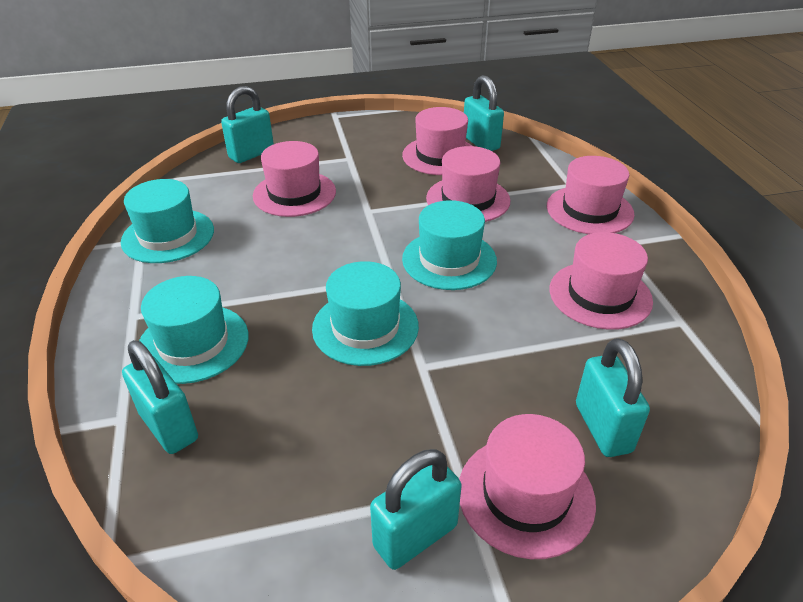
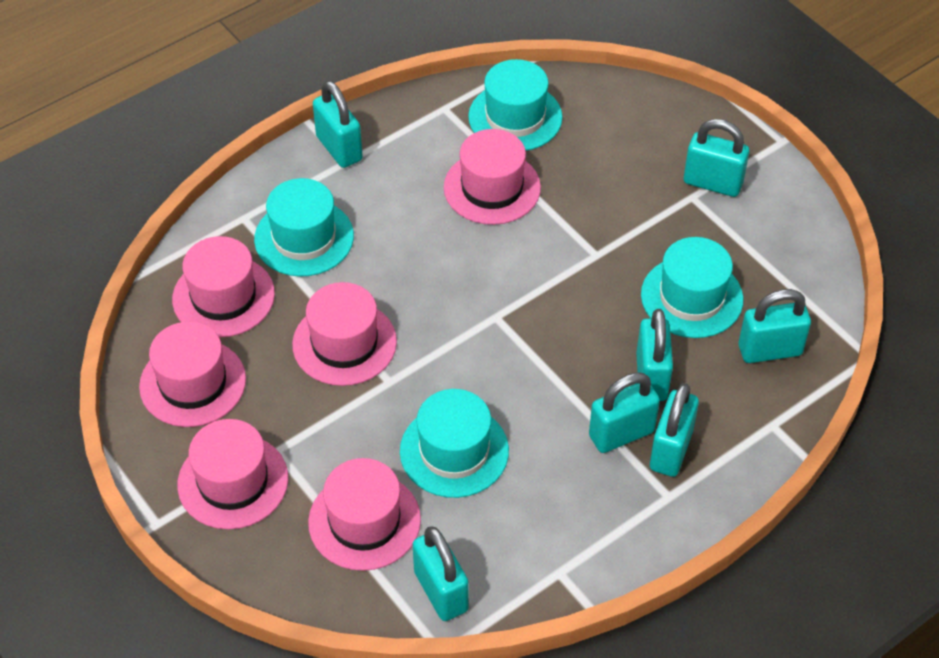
turquoise padlock: [122,340,198,454] [221,86,274,163] [370,449,462,570] [464,75,504,151] [576,338,650,457] = 5 -> [313,80,363,168] [413,526,469,621] [589,372,660,453] [636,309,673,401] [650,383,699,477] [684,119,749,197] [738,289,811,363] = 7

